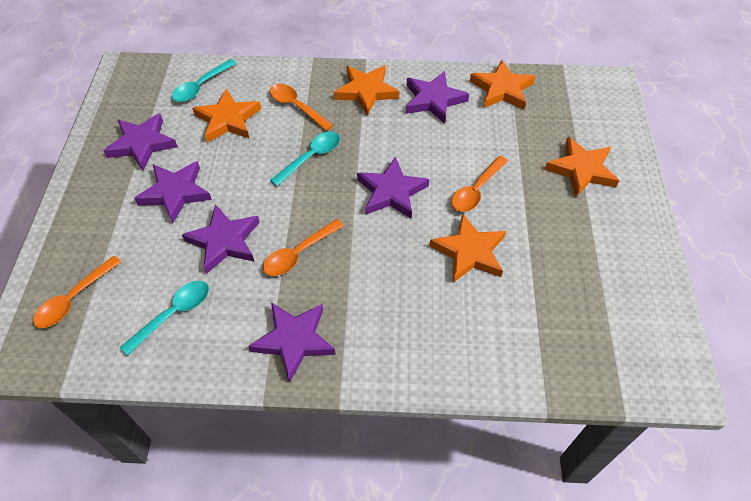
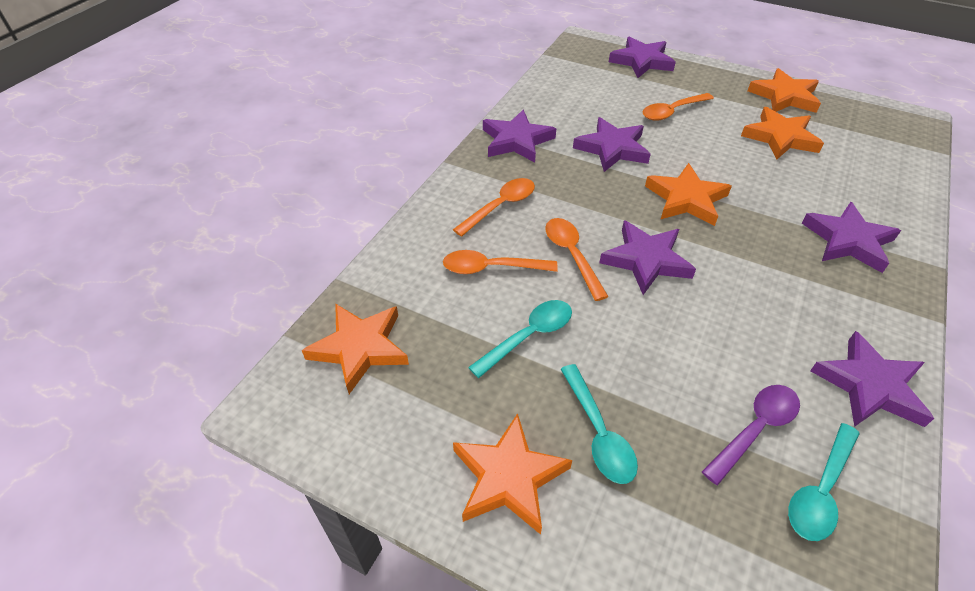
purple spoon: none = 0 -> [702,385,800,485] = 1

